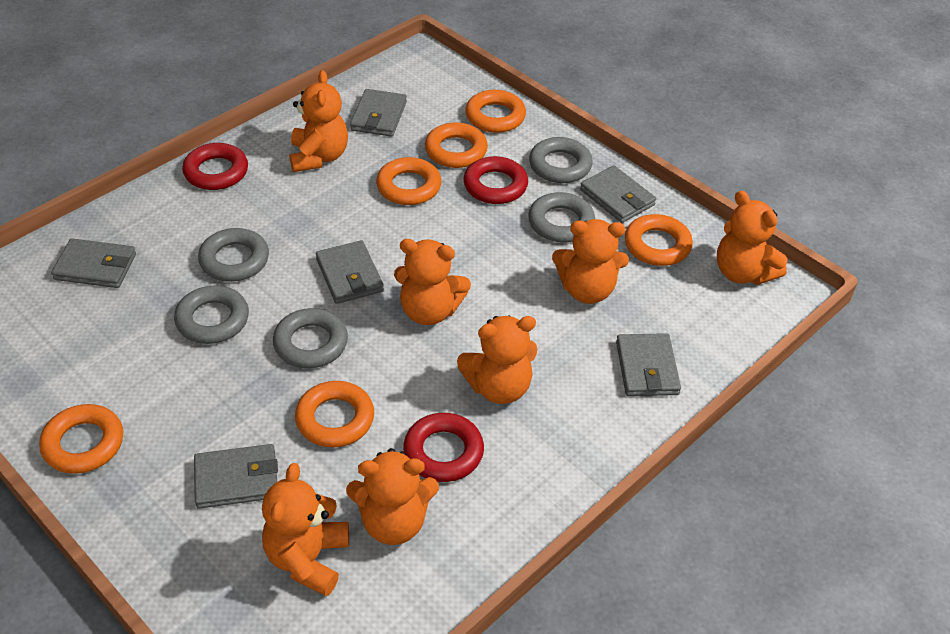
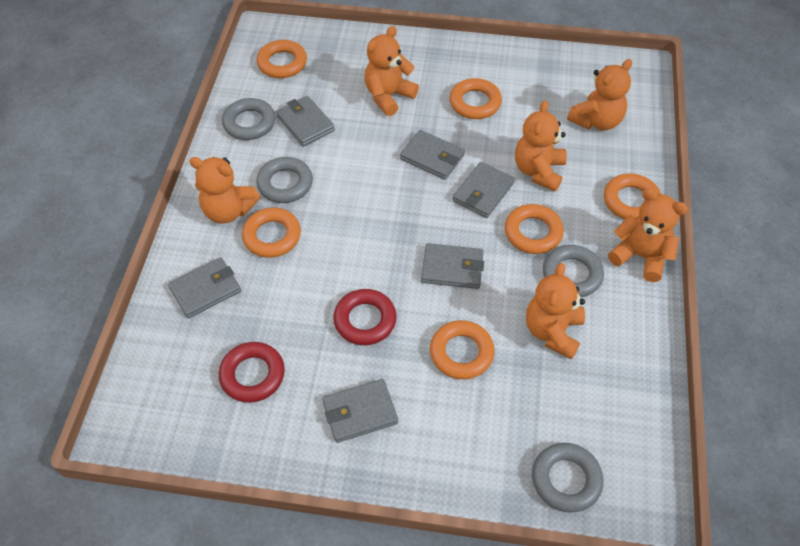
grey ring: [174,285,249,344] [198,228,269,282] [273,308,348,368] [528,192,595,242] [529,137,593,183] = 5 -> [222,98,275,140] [256,157,313,203] [532,443,604,513] [543,245,604,297] = 4
orange teddy bear: [262,463,349,596] [289,70,348,172] [346,448,439,545] [394,239,471,325] [457,316,537,404] [552,219,629,304] [717,191,788,285] = 7 -> [189,157,261,224] [365,26,419,116] [515,100,567,191] [526,263,585,359] [567,59,632,130] [608,188,688,282] = 6
red ring: [182,143,248,190] [403,413,484,482] [463,156,528,204] = 3 -> [219,342,285,403] [333,289,397,345] = 2

